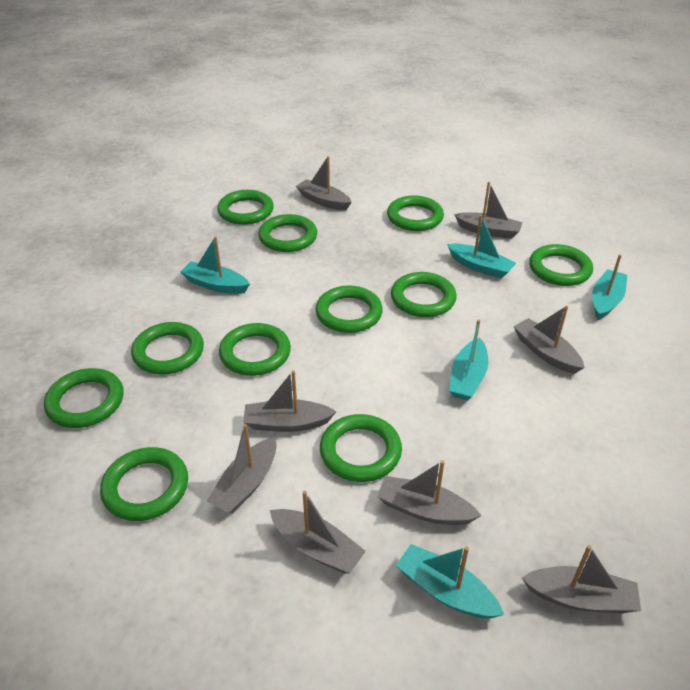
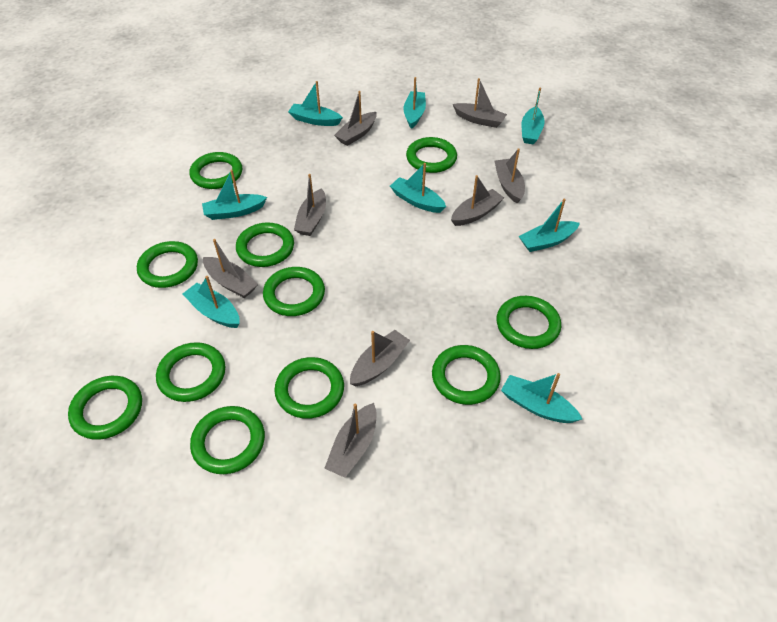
turquoise boat: [180,236,250,294] [396,544,504,618] [447,215,516,278] [449,319,488,401] [592,254,627,320] = 5 -> [183,276,240,328] [202,170,267,220] [288,81,343,126] [390,163,446,213] [403,77,426,129] [501,373,582,423] [519,199,580,252] [521,88,545,144] = 8

